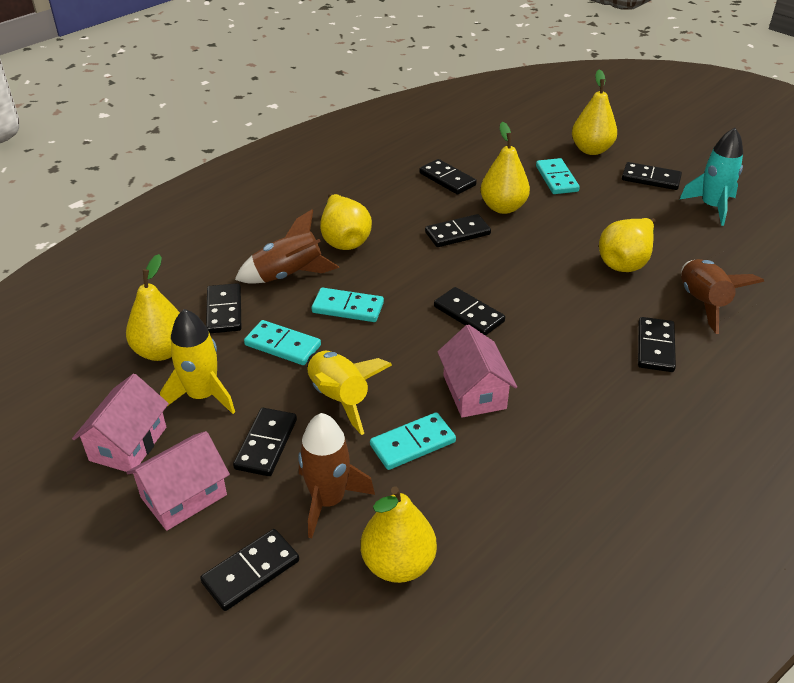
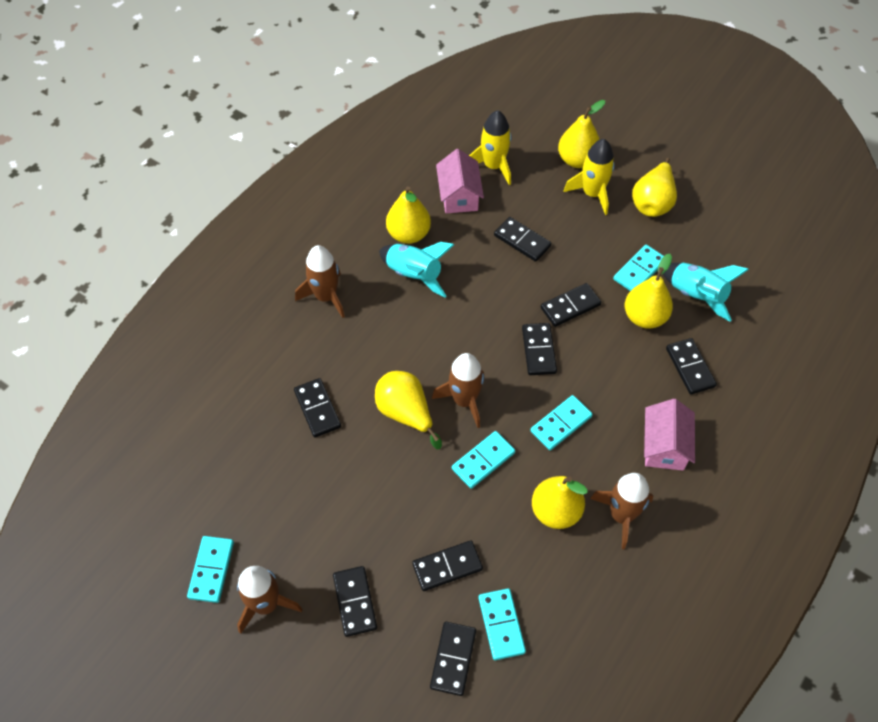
brown rocket: [235,209,339,284] [298,413,375,538] [681,259,764,334] = 3 -> [237,566,303,634] [295,245,345,318] [432,353,485,428] [590,473,653,549] = 4
pink house: [72,374,169,472] [126,431,230,531] [438,324,517,418] = 3 -> [436,149,484,213] [644,399,695,471] = 2
turquoise domino: [244,320,321,365] [312,288,384,322] [370,412,456,470] [536,158,580,194] = 4 -> [187,536,234,603] [452,431,515,489] [479,588,526,660] [530,395,593,450] [613,244,664,291] = 5
turquoise rocket: [679,128,743,226] = 1 -> [379,242,454,297] [663,263,749,322] = 2

